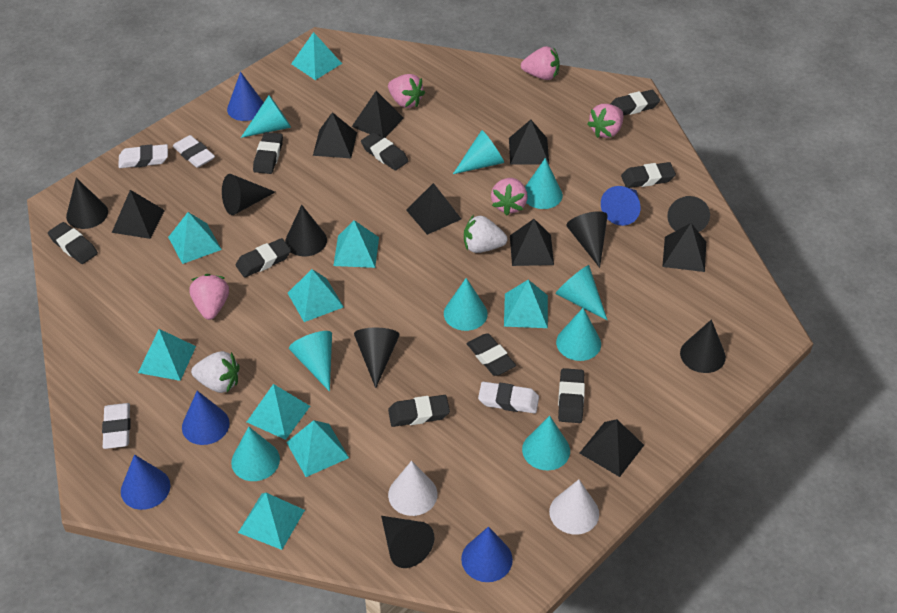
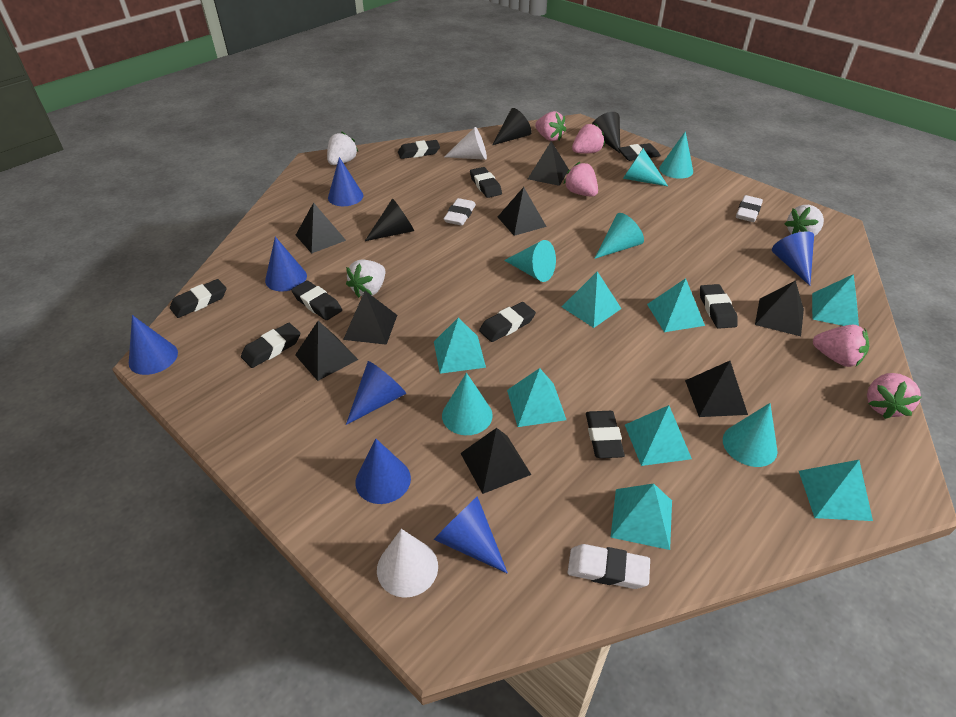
black cone: [66,178,108,229] [222,174,275,215] [285,205,327,256] [354,328,400,388] [381,516,434,568] [567,211,608,268] [667,196,710,232] [680,319,726,373] = 8 -> [365,198,414,241] [492,108,532,145] [592,112,620,153] = 3
blue cone: [121,455,171,510] [182,391,229,445] [227,72,264,121] [461,527,513,582] [601,186,641,226] = 5 -> [129,315,178,375] [265,237,307,291] [328,157,363,206] [346,361,406,425] [355,439,411,504] [434,496,508,574] [772,231,814,286] = 7
turquoise cone: [231,427,280,481] [241,95,291,138] [289,331,332,392] [444,278,488,331] [453,130,504,174] [522,416,570,470] [525,158,563,209] [555,265,607,320] [556,308,601,361] = 9 -> [442,373,493,435] [504,240,556,282] [594,213,644,259] [623,148,668,186] [659,131,693,179] [723,403,778,467] = 6
turquoise pyramid: [138,329,196,381] [168,212,222,264] [238,493,305,550] [247,384,310,440] [286,420,349,477] [288,269,344,322] [291,32,342,80] [333,220,379,268] [504,280,548,328] = 9 -> [434,318,486,374] [507,368,566,427] [562,271,622,328] [611,483,672,550] [625,405,692,466] [647,278,705,332] [799,460,873,521] [812,274,859,326] = 8
white eraser: [102,403,131,449] [118,144,168,168] [173,135,215,168] [478,382,539,413] = 4 -> [444,198,476,225] [567,544,650,589] [736,195,763,222] = 3
white strawberry: [191,351,240,393] [464,215,508,253] = 2 -> [327,132,358,165] [346,259,385,298] [785,205,824,236] = 3

